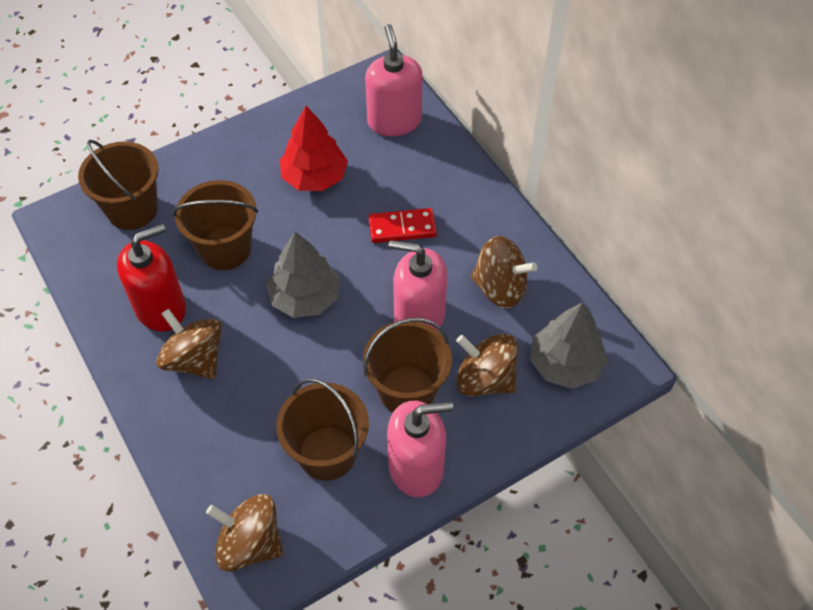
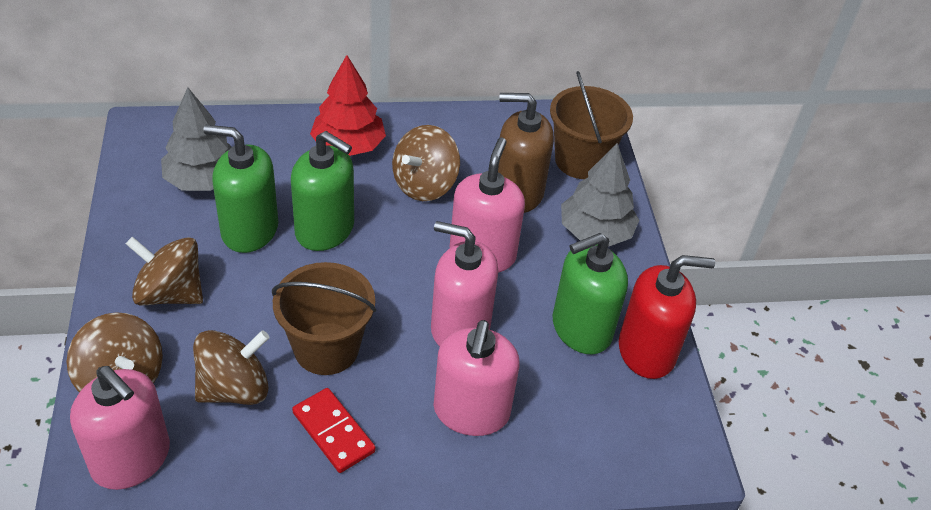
brown bucket: [78,140,158,230] [173,180,258,270] [276,378,369,481] [363,318,452,413] = 4 -> [272,262,376,375] [550,71,633,179] = 2
brown soap dispenser: none = 0 -> [498,93,554,213] = 1
green soap dispenser: none = 0 -> [203,125,278,253] [291,131,354,251] [553,233,628,354] = 3
pink soap dispenser: [365,24,423,136] [387,401,453,498] [389,240,447,331] = 3 -> [70,366,170,490] [431,221,498,346] [433,320,520,436] [450,138,525,273] = 4

